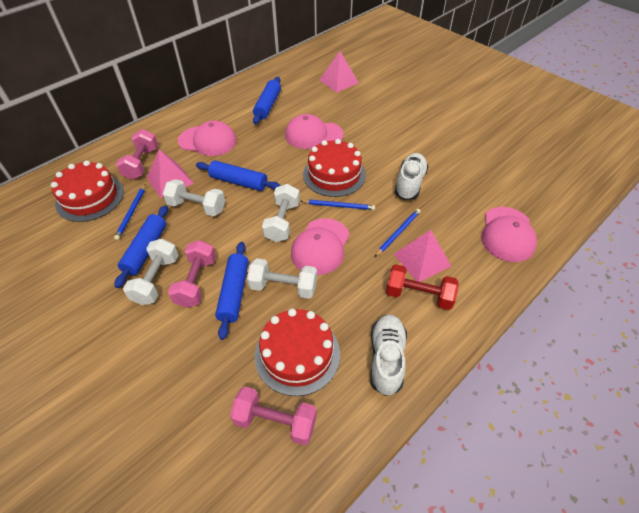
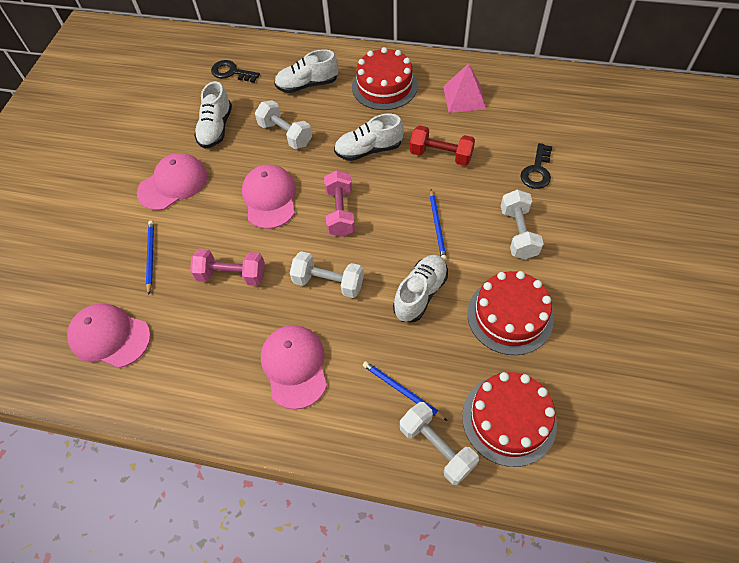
black key: none = 0 -> [211,60,260,83] [521,143,552,189] = 2
blue rolling pin: [114,205,168,288] [196,161,281,191] [215,242,249,340] [253,77,281,124] = 4 -> none = 0
pink dumbbell: [116,129,158,180] [168,240,216,308] [230,386,317,445] = 3 -> [190,249,265,286] [324,170,355,237] = 2
pink pyramid: [147,149,194,198] [319,51,359,93] [394,230,451,282] = 3 -> [443,63,486,113] = 1
white shoe: [370,314,407,396] [395,153,429,200] = 2 -> [194,81,232,149] [274,49,338,93] [334,114,404,161] [393,255,448,322] = 4

